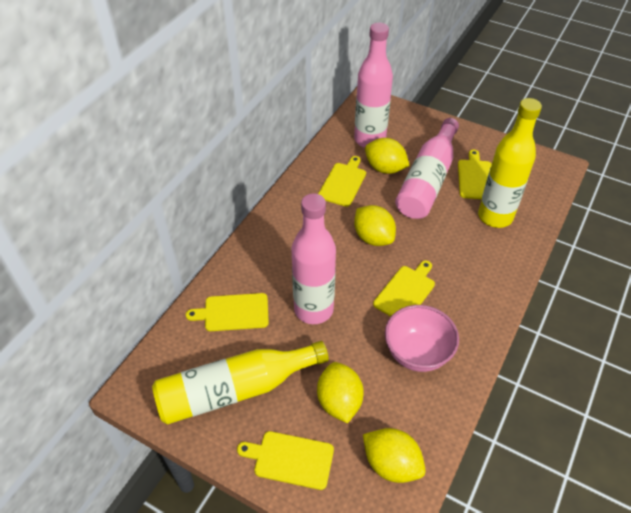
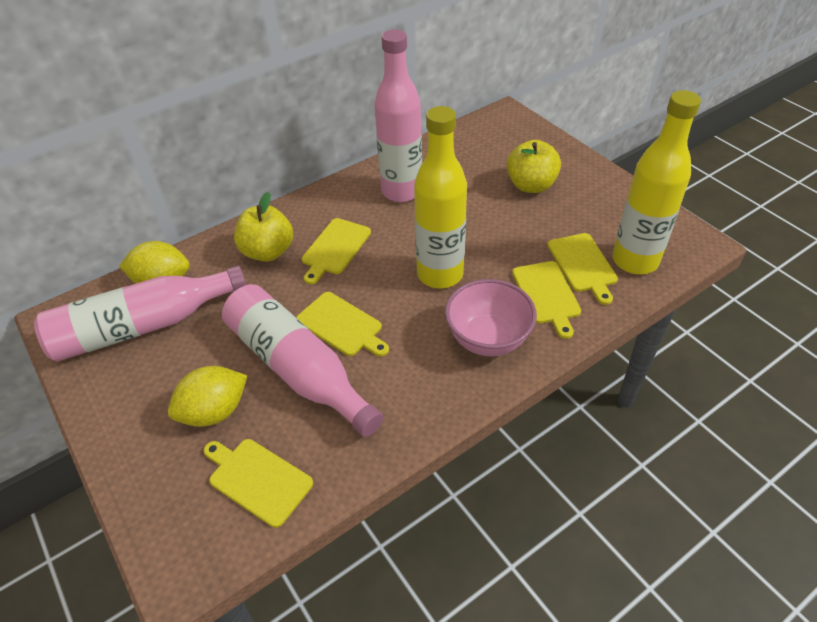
yellow apple: none = 0 -> [234,192,293,262] [507,140,561,193] = 2
yellow lemon: [317,362,364,423] [354,205,396,246] [363,428,426,483] [365,138,410,174] = 4 -> [119,241,190,284] [168,366,247,427] = 2

